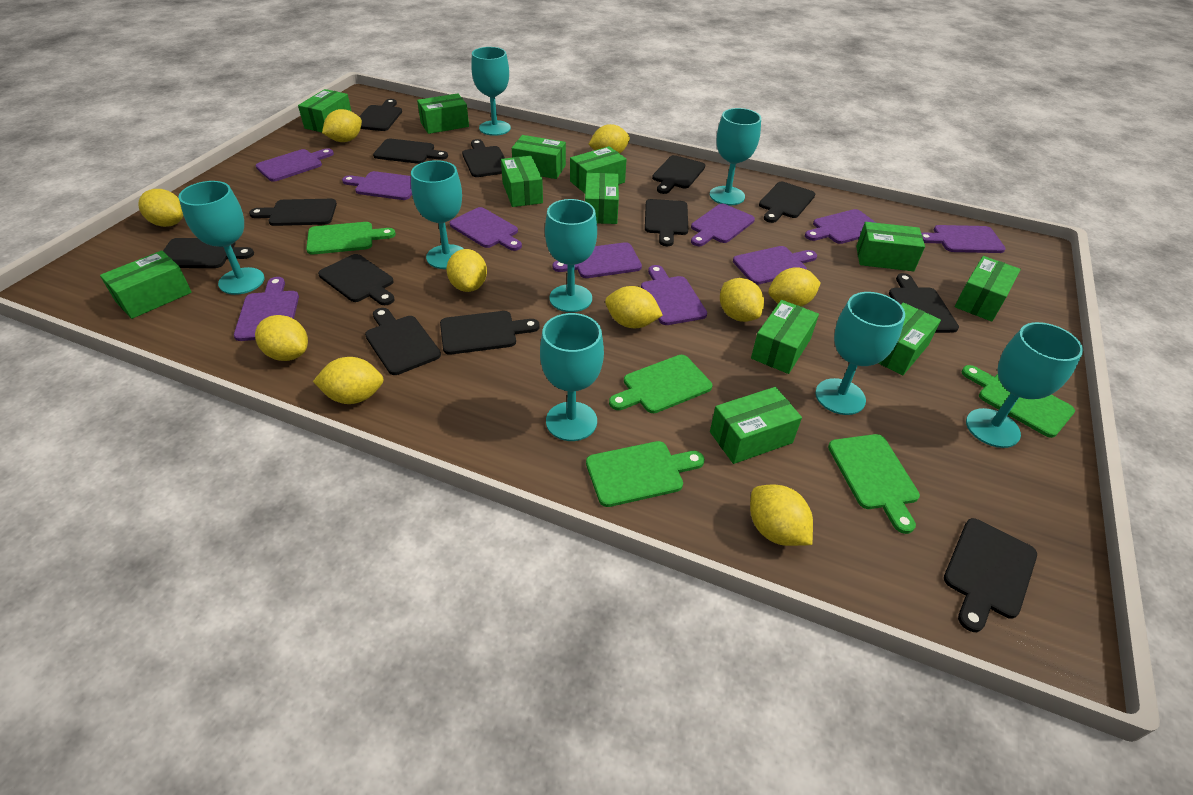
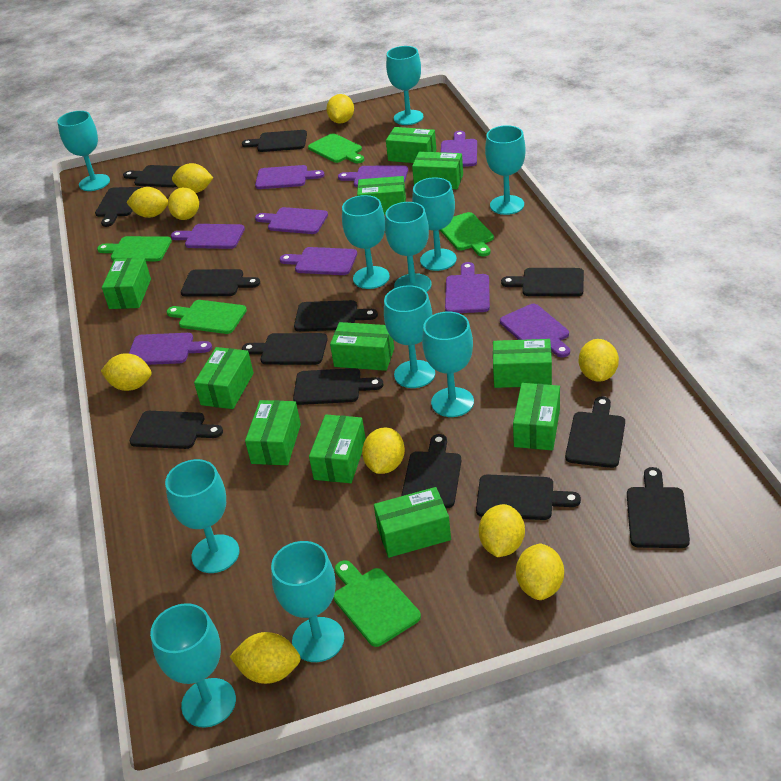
green box: [100,251,192,319] [298,89,352,132] [417,93,469,134] [501,156,543,207] [512,135,566,179] [570,146,627,193] [585,173,619,224] [710,387,802,464] [751,300,819,374] [856,222,925,271] [878,303,941,376] [955,256,1021,322] = 12 -> [102,258,151,309] [194,347,254,409] [245,400,301,465] [309,415,366,483] [330,322,394,371] [357,176,406,214] [374,487,451,558] [386,127,436,163] [412,152,463,189] [493,339,552,388] [513,383,560,450] = 11
purple cutting board: [234,277,299,341] [256,148,334,182] [342,171,412,200] [450,207,522,251] [553,242,642,278] [641,265,707,325] [691,204,755,246] [733,246,817,285] [805,209,876,244] [921,225,1006,253] = 10 -> [129,333,212,365] [171,224,245,249] [255,165,325,189] [255,207,328,234] [280,247,357,275] [338,166,408,187] [441,131,477,167] [445,262,490,313] [500,304,570,358] = 9
turquoise goblet: [178,181,264,295] [411,160,464,269] [471,47,511,136] [540,313,604,441] [545,199,597,312] [710,108,761,205] [815,292,905,415] [966,322,1083,448] = 8 -> [57,111,110,191] [150,603,236,728] [165,459,239,573] [271,541,344,662] [342,195,390,289] [384,285,435,388] [385,202,432,292] [386,46,423,125] [412,177,457,271] [422,312,474,417] [485,125,526,215] = 11

